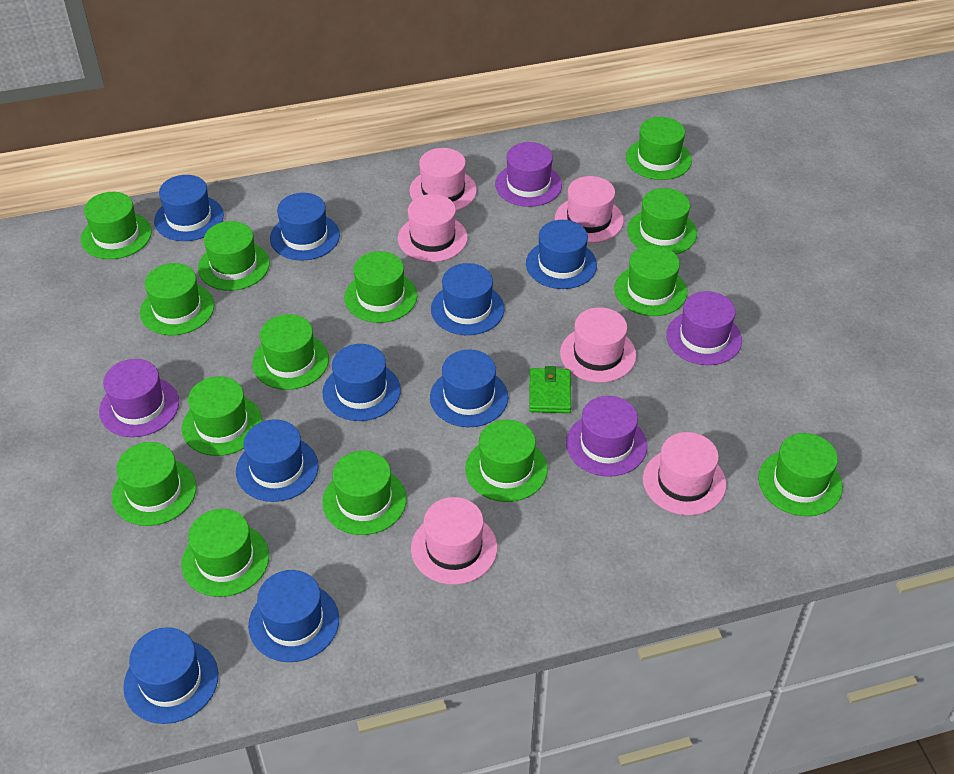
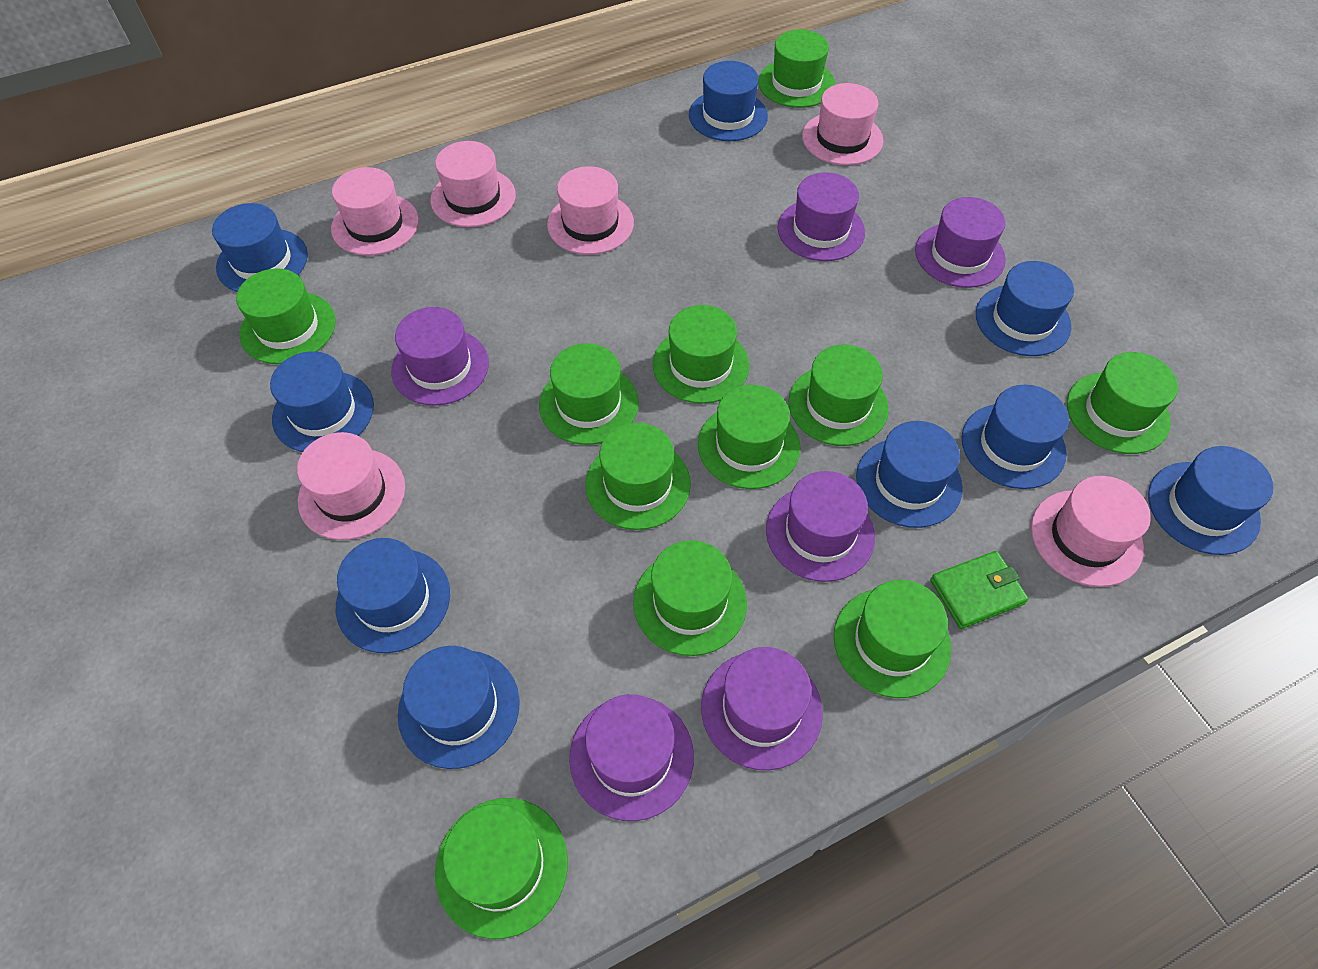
green hat: [81,192,152,259] [112,442,196,526] [140,263,214,335] [181,509,269,597] [182,376,262,456] [198,221,270,291] [252,314,329,390] [322,451,407,535] [344,251,417,323] [465,420,548,502] [614,245,687,316] [626,117,692,180] [627,188,697,254] [758,433,843,516] = 14 -> [236,268,336,364] [435,798,568,939] [539,343,639,445] [585,423,691,530] [633,540,747,656] [653,305,749,404] [698,385,800,489] [758,29,835,108] [788,345,889,446] [834,580,951,698] [1067,352,1178,454] = 11
purple hat: [99,359,179,437] [495,142,562,207] [566,396,647,477] [666,291,742,365] = 4 -> [391,307,489,406] [569,694,694,821] [701,647,823,770] [766,471,875,582] [778,172,865,261] [915,197,1006,288] = 6

